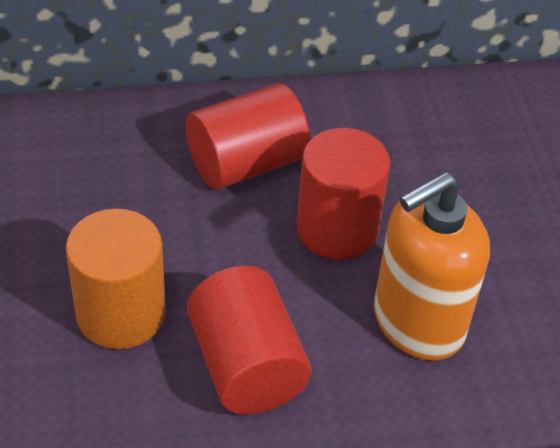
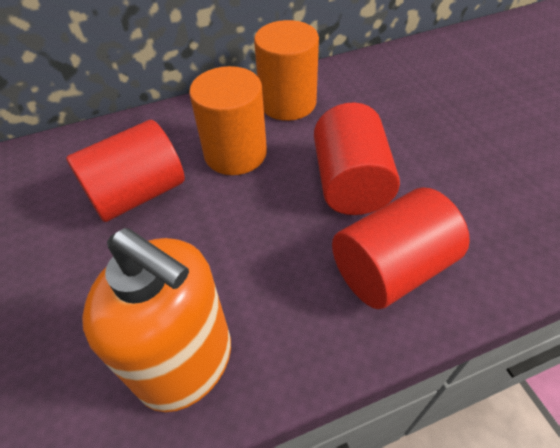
orange cylinder: [66,209,166,349] = 1 -> [189,66,267,175] [254,20,319,121] = 2

